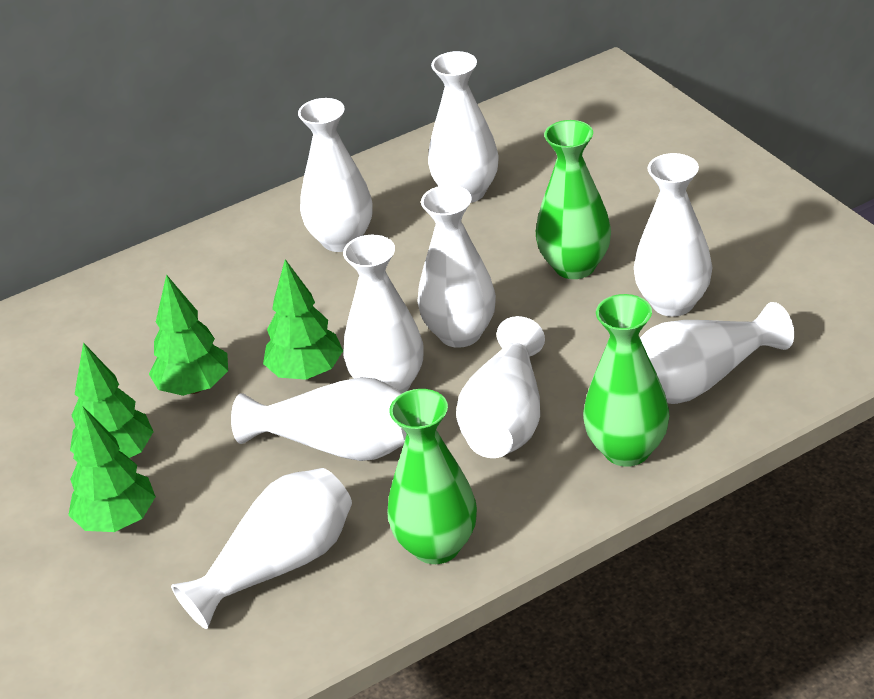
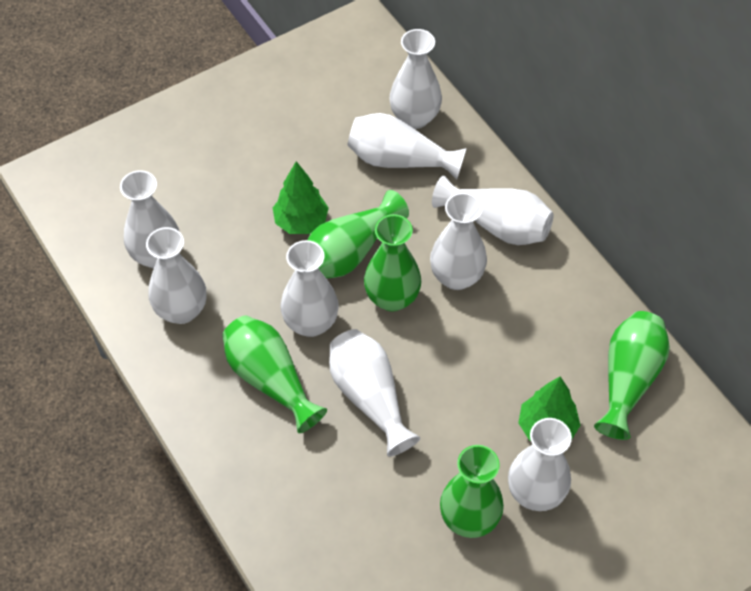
green tree: [69,406,156,532] [70,342,153,458] [149,274,228,396] [263,259,343,380] = 4 -> [273,161,329,234] [518,376,581,441] = 2
green vase: [387,389,477,564] [536,120,611,279] [583,294,669,467] = 3 -> [222,315,327,433] [307,190,409,278] [364,214,421,311] [440,445,504,538] [594,311,670,440] = 5

